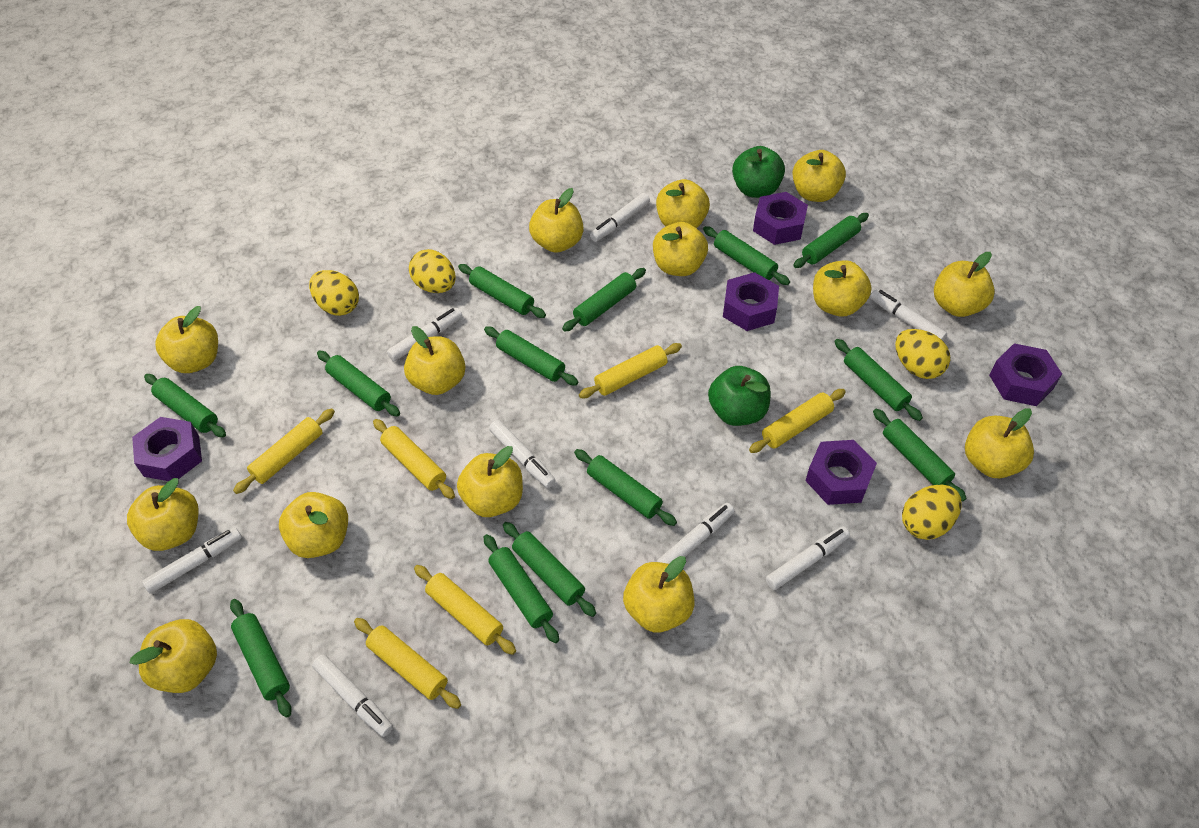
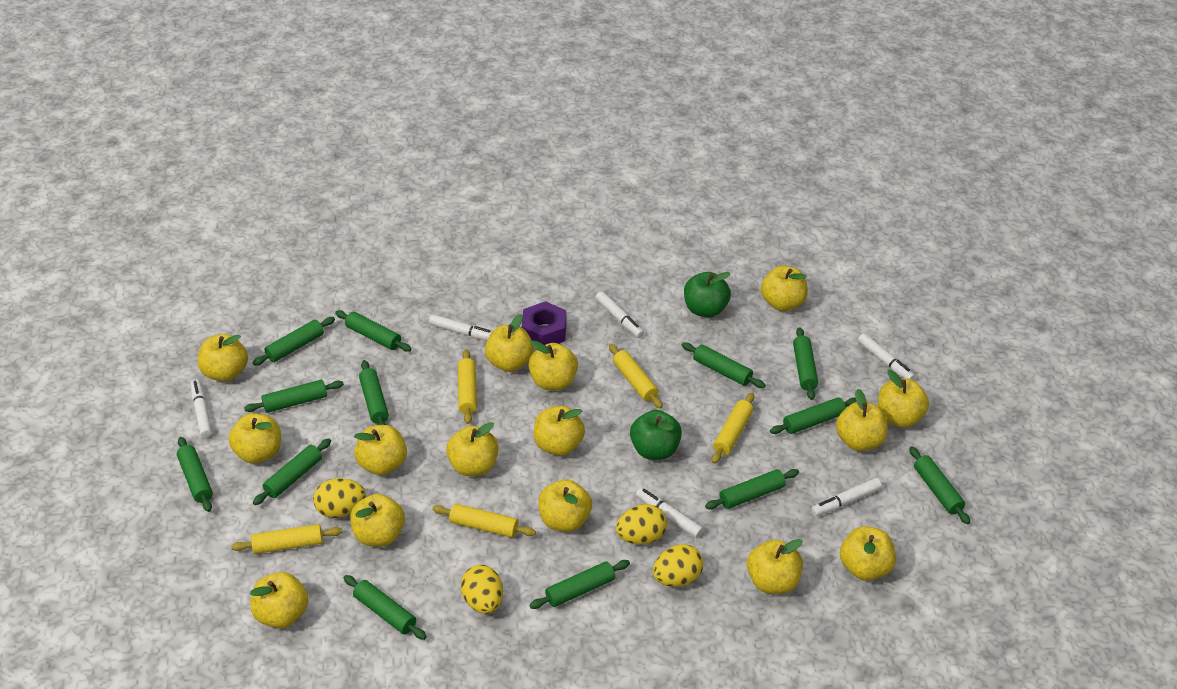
purple nut: [132,417,202,481] [723,272,779,331] [753,192,808,245] [805,440,877,505] [989,343,1062,406] = 5 -> [521,301,566,345] = 1
white marker: [142,527,242,593] [312,654,393,737] [387,308,462,361] [489,420,556,488] [590,193,650,242] [657,503,734,564] [766,527,850,590] [870,289,947,341] = 8 -> [191,380,212,438] [429,314,492,341] [596,291,644,338] [636,488,703,538] [811,478,882,516] [858,333,915,380] = 6
yellow apple: [127,478,199,551] [130,619,217,693] [155,306,218,373] [279,492,348,558] [404,326,465,395] [457,446,523,517] [529,188,584,253] [623,556,694,632] [653,222,708,276] [656,179,710,228] [792,150,846,202] [813,260,872,316] [934,252,995,317] [965,408,1034,478] = 14 -> [198,334,248,382] [229,413,281,463] [250,572,308,628] [350,494,405,546] [354,425,407,475] [446,422,499,476] [485,314,534,372] [528,340,578,390] [534,406,585,456] [538,479,592,532] [747,539,803,594] [761,266,808,311] [836,389,888,451] [840,526,896,581] [878,370,929,427] = 15
yellow rolling pin: [233,408,335,494] [354,618,461,709] [373,419,455,499] [414,565,516,655] [579,343,682,398] [749,389,846,453] = 6 -> [231,524,342,554] [432,504,536,538] [458,350,477,424] [609,344,663,409] [712,393,754,464] = 5

